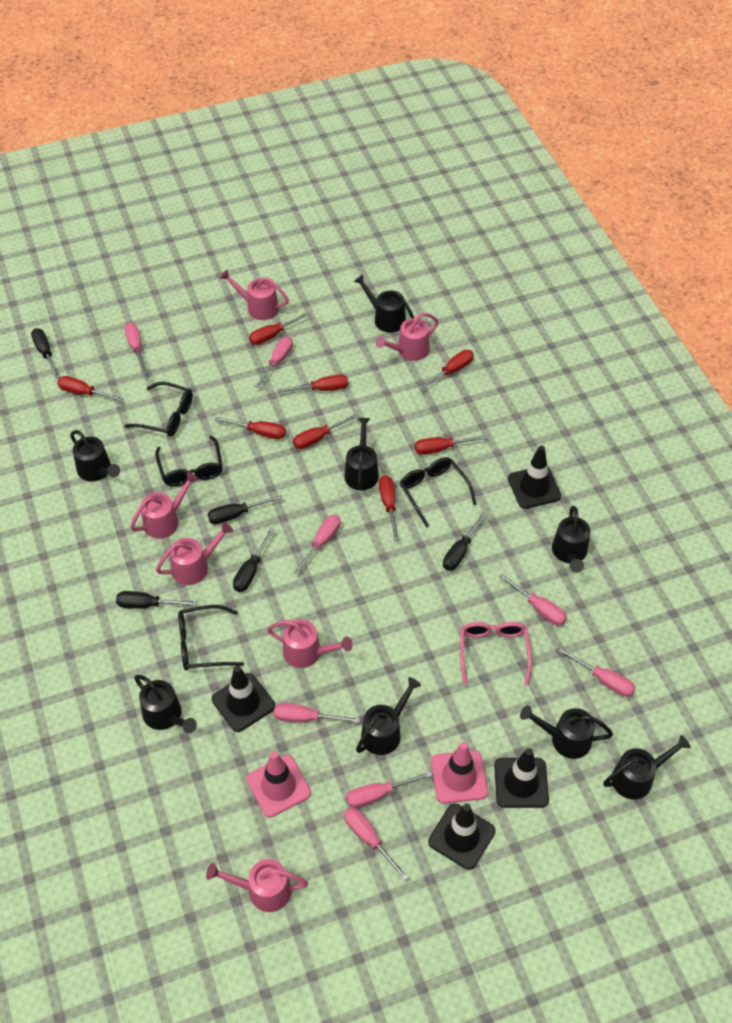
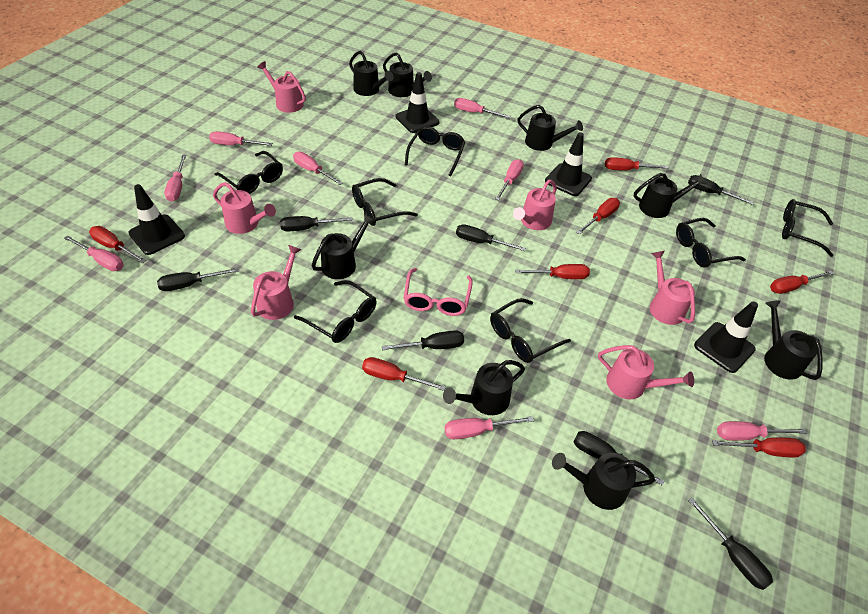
black glasses: [124,382,193,437] [155,436,223,487] [178,605,244,670] [400,457,477,527] = 4 -> [215,151,283,194] [294,280,377,343] [352,178,418,226] [405,126,465,176] [490,298,571,363] [676,218,746,268] [782,199,834,257] = 7
black screwdriver: [31,328,60,379] [116,591,197,609] [208,495,283,524] [233,528,275,592] [443,512,487,571] = 5 -> [157,268,239,291] [280,216,353,231] [382,330,464,350] [456,224,526,251] [573,431,664,486] [688,175,754,205] [688,498,773,590] = 7
pink traffic cone: [247,751,311,817] [431,742,488,804] = 2 -> none = 0
red screwdriver: [57,376,124,402] [214,417,286,439] [249,312,311,345] [277,374,348,393] [293,413,359,449] [379,476,399,541] [415,435,488,455] [419,350,474,390] = 8 -> [89,226,146,263] [362,357,446,391] [515,264,590,279] [576,198,620,235] [605,157,668,170] [712,437,806,458] [770,271,834,294] = 7

